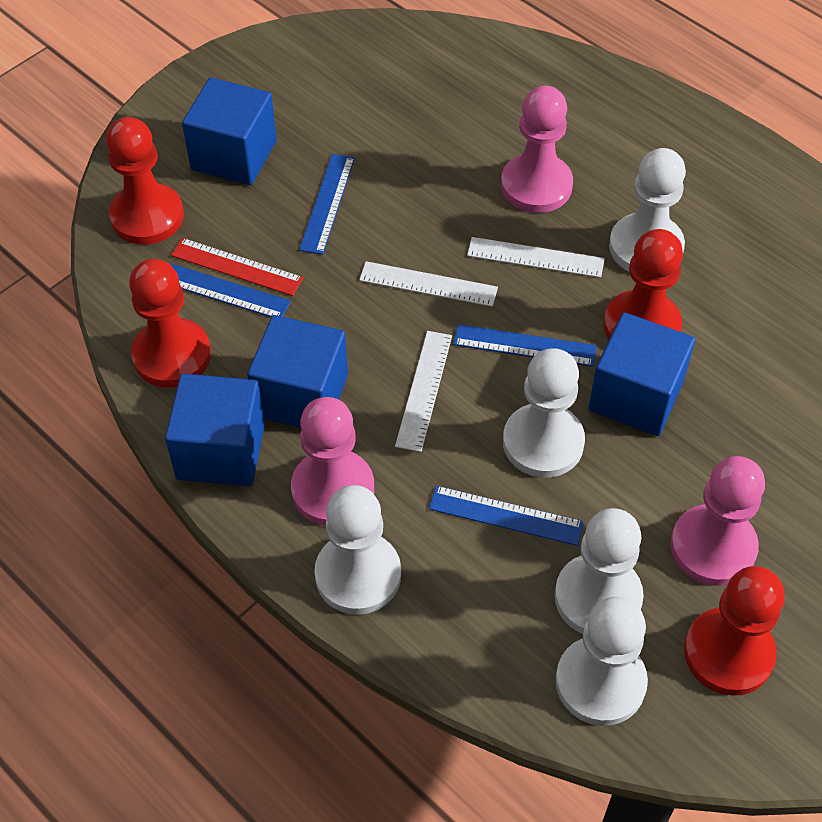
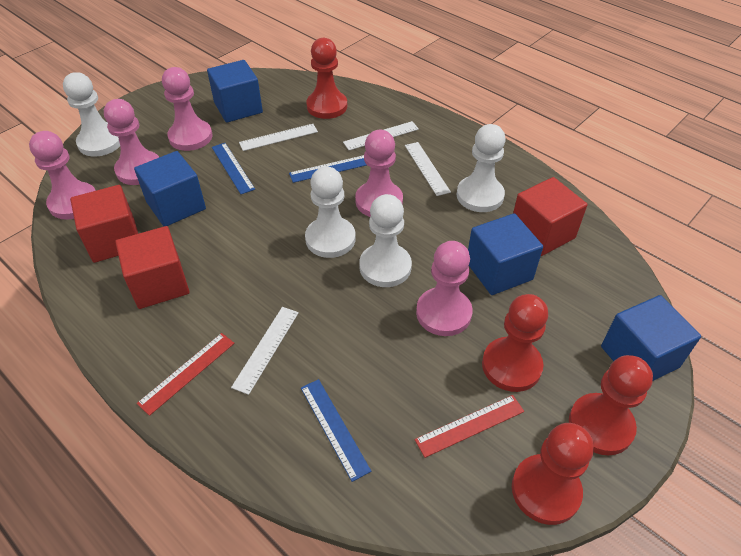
blue ruler: [167,262,291,317] [299,154,355,255] [429,486,584,546] [453,324,597,367] = 4 -> [212,143,255,194] [289,155,367,183] [301,379,371,482] = 3
pink pawn: [291,397,374,526] [501,86,573,213] [671,456,765,586] = 3 -> [29,131,96,220] [104,99,159,185] [162,67,212,151] [355,130,403,217] [416,241,473,336] = 5
red cube: none = 0 -> [70,185,138,263] [115,226,190,309] [513,177,587,256] = 3
red ruler: [171,238,303,296] = 1 -> [137,333,235,416] [415,395,524,458] = 2
white pawn: [314,485,401,615] [503,348,585,478] [555,508,644,634] [555,597,648,726] [609,148,686,271] = 5 -> [63,72,120,157] [305,167,356,258] [359,194,412,287] [457,124,506,212] = 4
white ruler: [359,261,498,307] [395,331,452,452] [467,237,604,278] = 3 -> [231,307,299,395] [239,124,318,151] [343,121,419,150] [405,142,451,196] = 4

